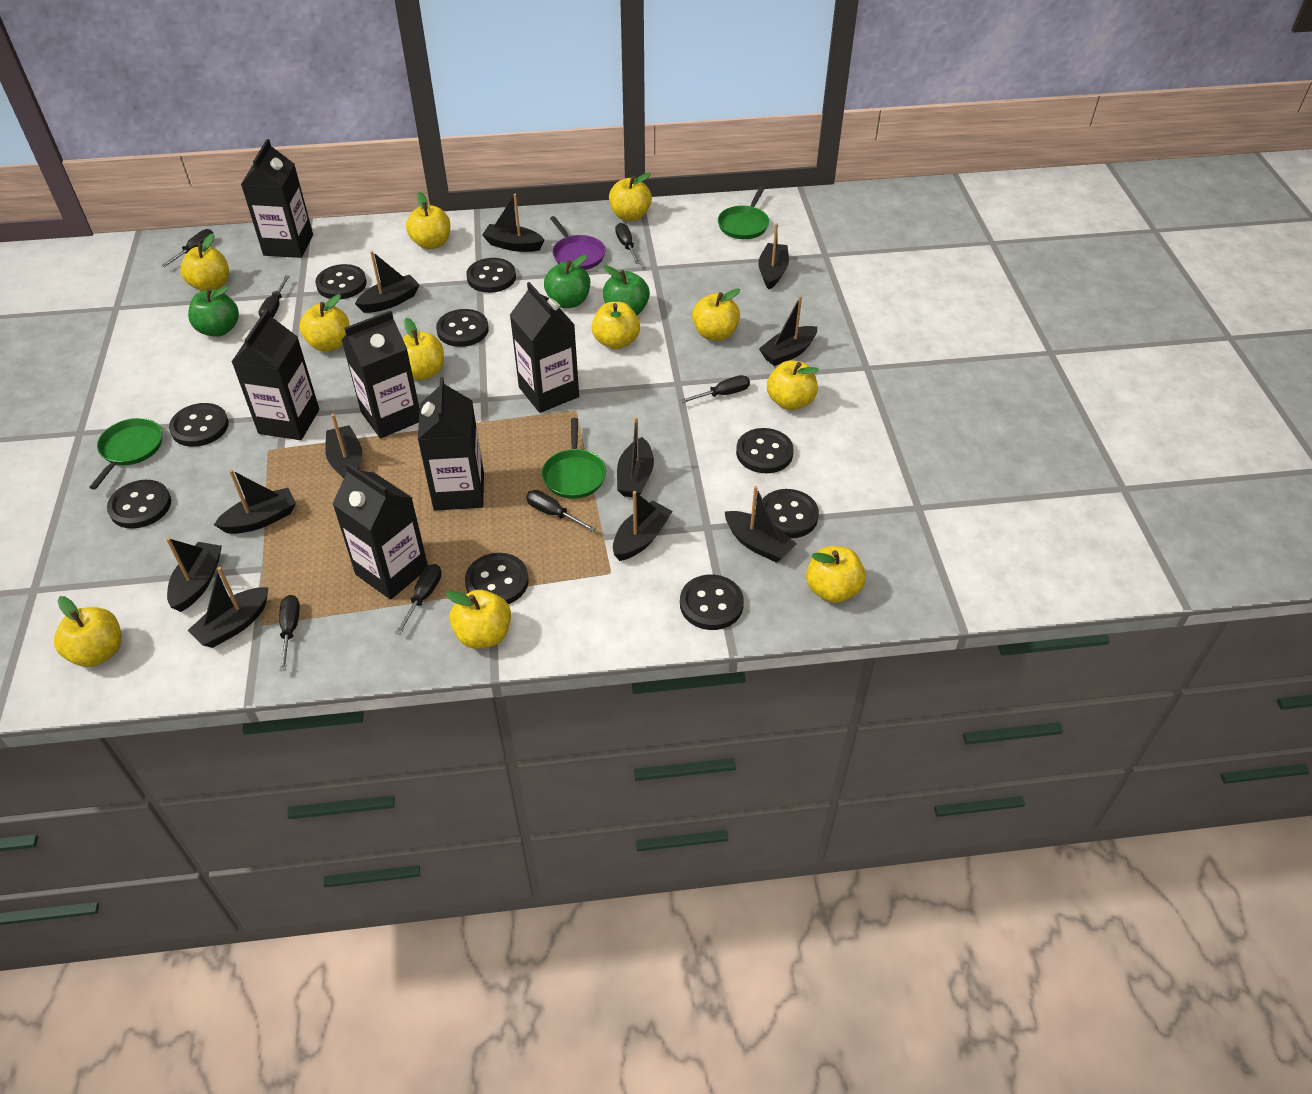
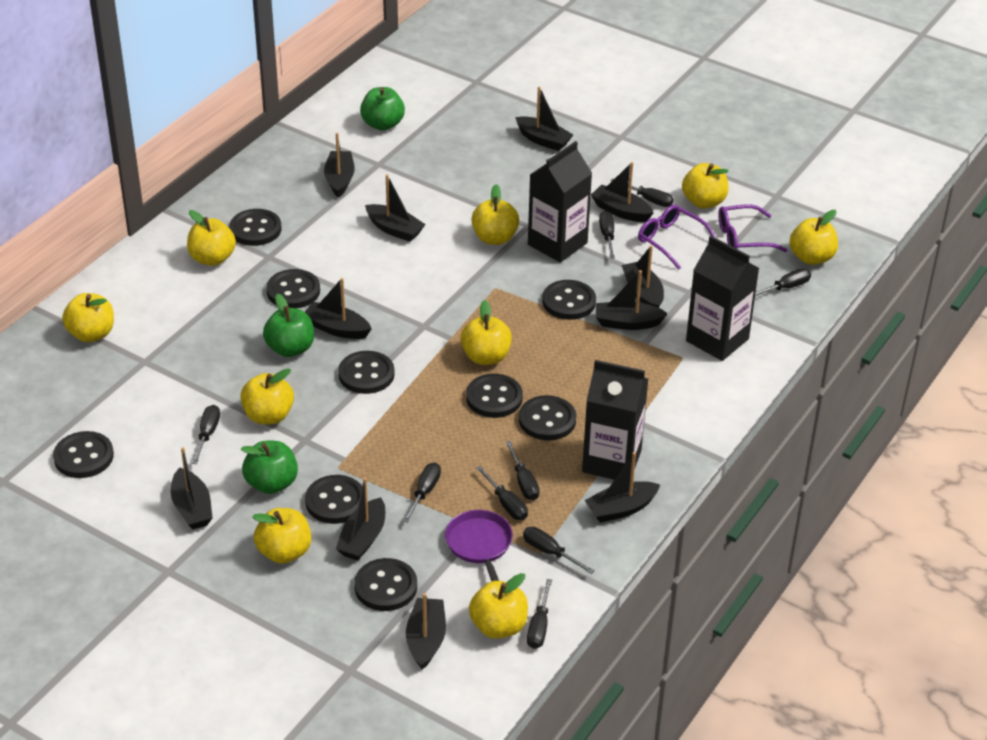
black carton: [231,309,319,440] [241,139,313,258] [332,463,428,600] [342,310,420,438] [418,377,484,511] [510,282,579,413] = 6 -> [528,141,592,263] [582,360,648,480] [686,236,759,361] = 3
black screwdriver: [161,229,214,267] [259,275,290,318] [279,595,300,671] [395,564,442,635] [526,490,596,532] [615,223,640,264] [680,375,750,403] = 7 -> [192,405,220,464] [403,463,441,523] [476,466,528,520] [506,441,540,500] [523,527,595,574] [527,579,552,649] [599,211,615,259] [610,178,674,207] [755,268,811,296] = 9
green pan: [89,418,162,490] [542,418,606,499] [718,186,769,239] = 3 -> none = 0
purple glasses: none = 0 -> [638,205,716,270] [718,204,787,252] = 2
yellow apple: [54,596,122,667] [180,233,229,291] [300,294,349,352] [403,318,444,380] [406,192,450,249] [446,590,511,649] [592,302,640,349] [609,173,652,221] [692,288,740,341] [767,360,819,410] [806,546,866,603] = 11 -> [62,293,114,342] [187,210,236,266] [240,369,294,424] [252,508,311,564] [461,300,512,365] [469,573,528,639] [471,184,519,245] [682,163,729,209] [790,210,838,265] = 9

